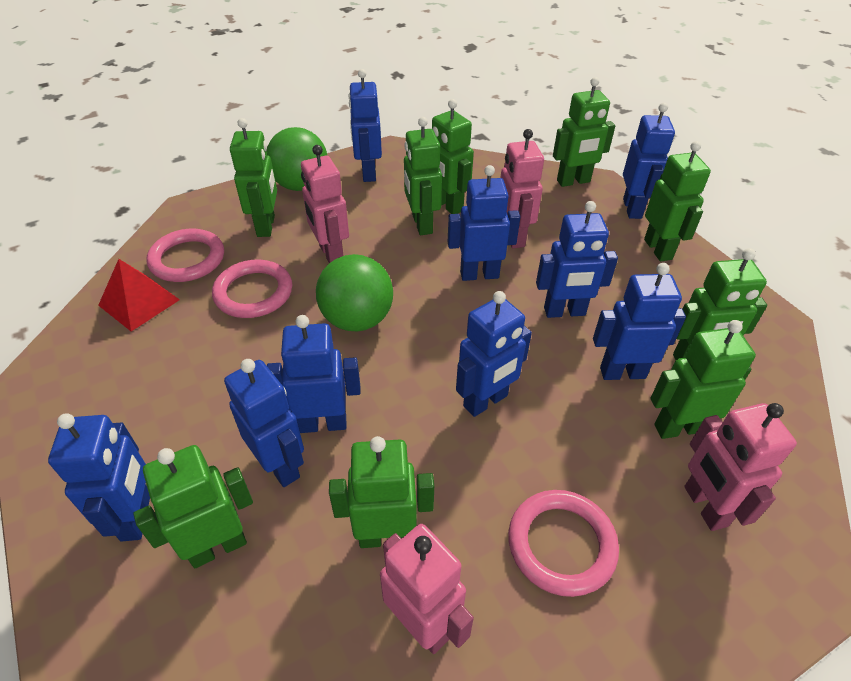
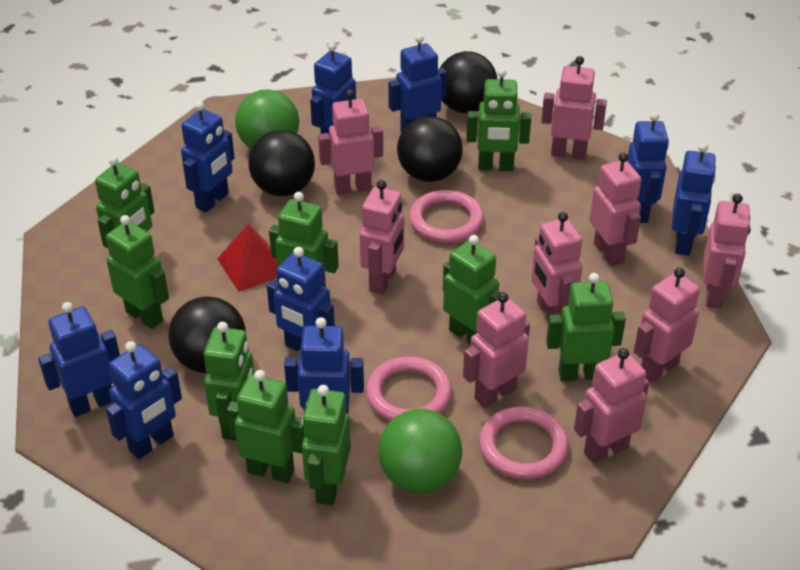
black ball: none = 0 -> [168,296,246,373] [248,130,315,196] [397,116,463,182] [440,51,497,113] = 4
pink robot: [301,145,349,263] [380,524,474,654] [501,129,544,248] [684,403,797,531] = 4 -> [318,89,383,195] [360,180,404,294] [463,292,530,408] [531,212,583,321] [541,56,607,160] [574,348,649,464] [590,152,641,266] [634,267,700,383] [703,194,751,309] = 9

